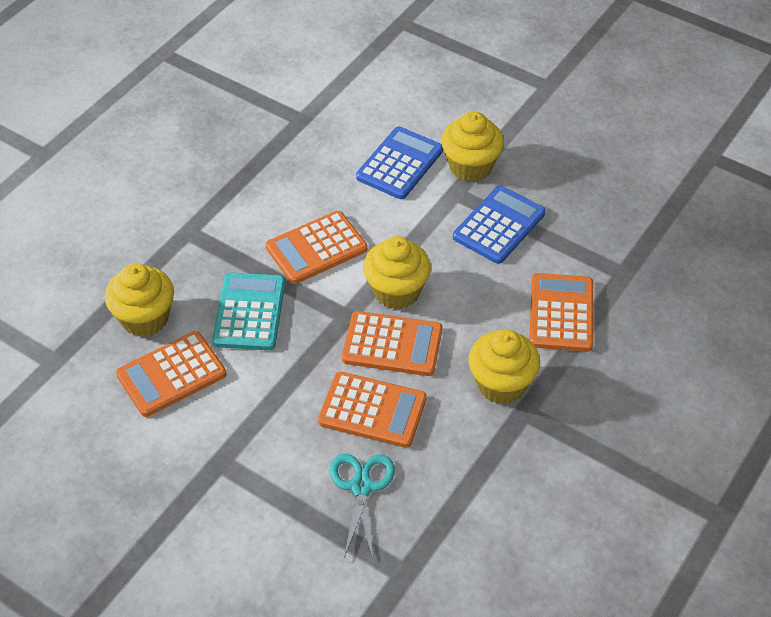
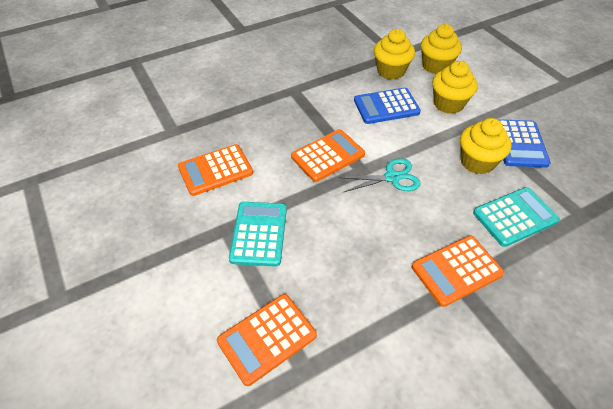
orange calculator: [116,331,227,417] [266,211,367,284] [318,372,427,448] [342,311,442,376] [529,273,593,352] = 5 -> [178,144,253,196] [217,294,317,386] [291,129,365,182] [412,236,504,307] = 4
turquoise calculator: [212,273,285,350] = 1 -> [229,202,287,267] [473,187,560,247] = 2

